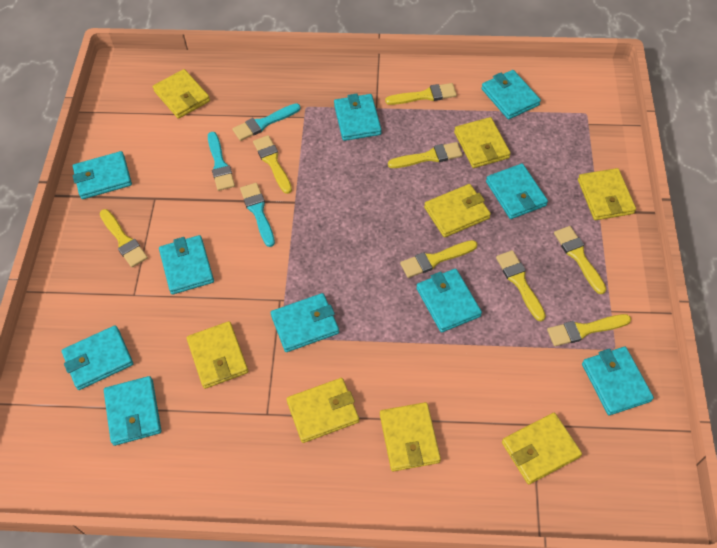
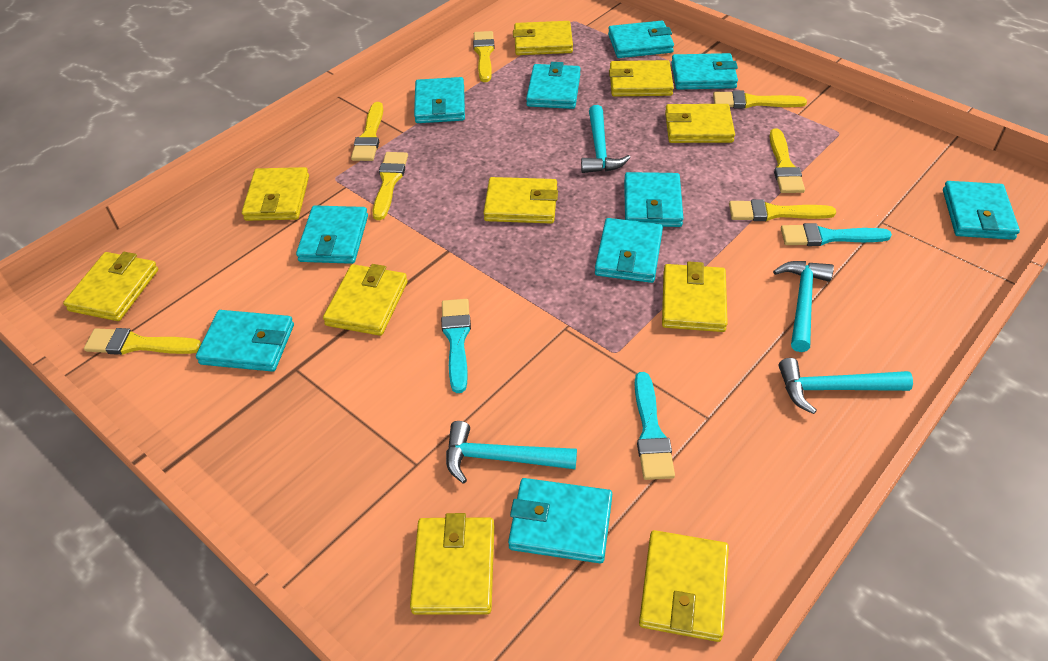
turquoise hammer: none = 0 -> [446,421,577,484] [581,105,631,173] [773,261,834,352] [779,358,913,414] = 4
yellow brush: [100,209,148,267] [253,135,292,194] [385,83,457,105] [388,142,462,168] [400,240,477,278] [496,250,546,321] [547,314,631,346] [554,226,606,294] = 8 -> [84,328,201,355] [351,102,383,161] [373,152,408,220] [473,31,495,82] [713,90,807,109] [729,199,836,221] [769,128,805,193] = 7
yellow wallet: [153,69,210,119] [187,321,248,389] [286,378,359,443] [380,402,441,471] [424,184,491,238] [454,117,511,168] [502,413,582,484] [578,168,636,220] = 8 -> [63,252,158,321] [242,167,309,221] [323,264,408,336] [410,513,494,615] [484,177,558,223] [513,21,573,55] [609,60,674,96] [639,530,729,642] [662,262,728,332] [665,104,735,143] = 10

